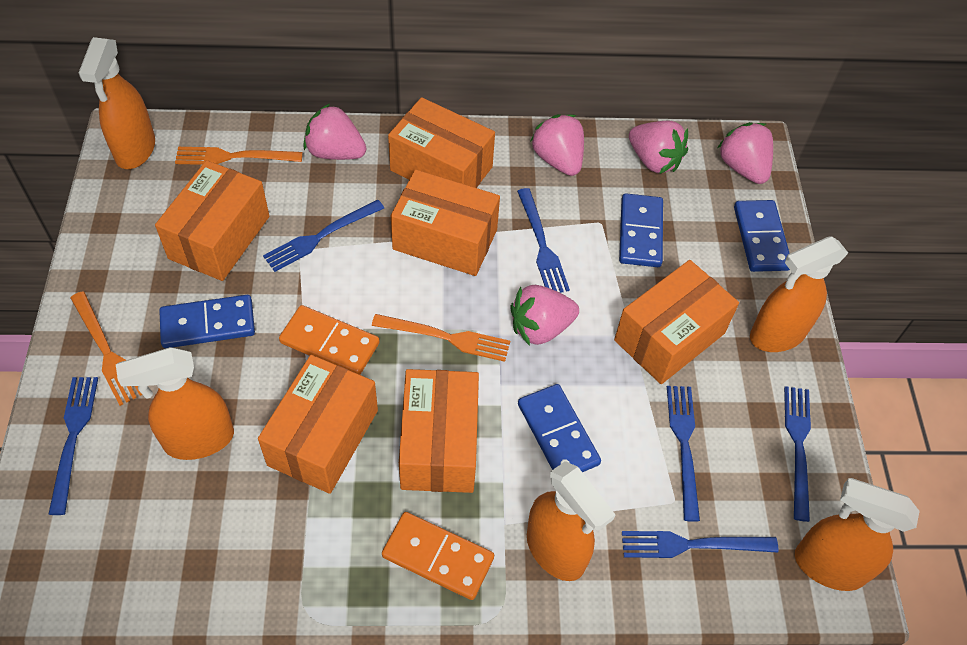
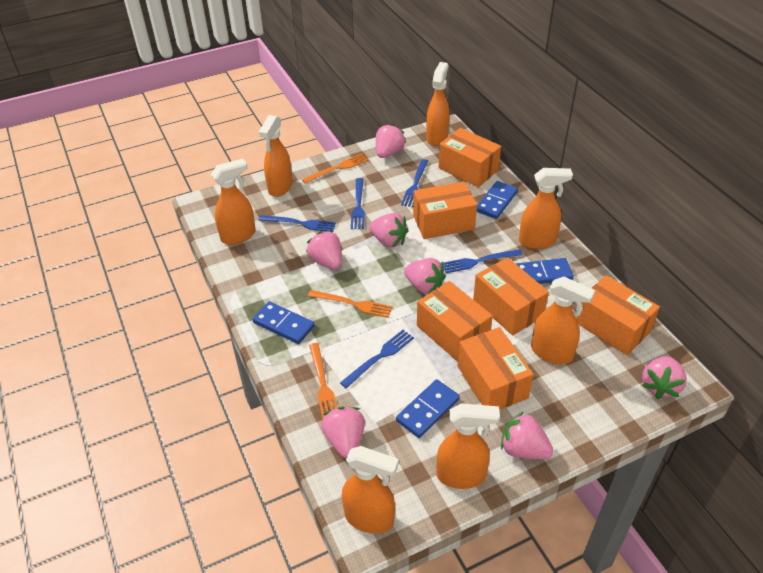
blue fork: [48,377,98,515] [263,200,384,272] [517,188,570,293] [622,531,779,558] [667,386,700,522] [784,386,811,522] = 6 -> [258,215,336,231] [340,330,414,389] [351,178,365,229] [401,159,428,207] [443,249,523,273] = 5
orange domino: [279,305,380,375] [382,512,494,600] = 2 -> none = 0
orange spray bottle: [79,37,155,169] [116,347,234,460] [527,461,616,581] [750,237,848,352] [795,478,920,591] = 5 -> [211,159,256,245] [259,115,293,197] [342,446,399,534] [426,62,450,146] [436,403,500,489] [519,168,573,249] [531,277,595,364] = 7
pink strawberry: [304,103,366,160] [510,285,579,346] [531,114,584,176] [629,121,688,174] [718,122,773,184] = 5 -> [306,231,342,270] [321,407,365,458] [369,213,409,248] [376,124,406,158] [404,258,446,294] [501,412,553,459] [642,356,687,399] = 7

